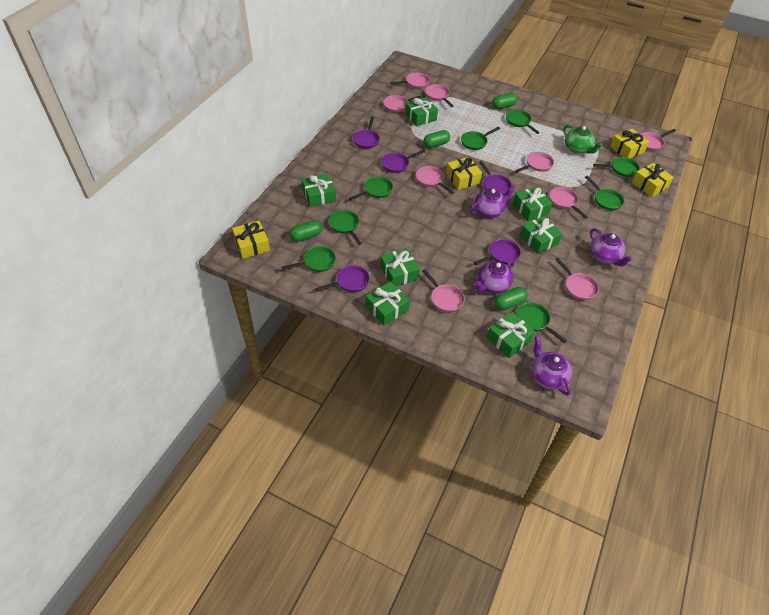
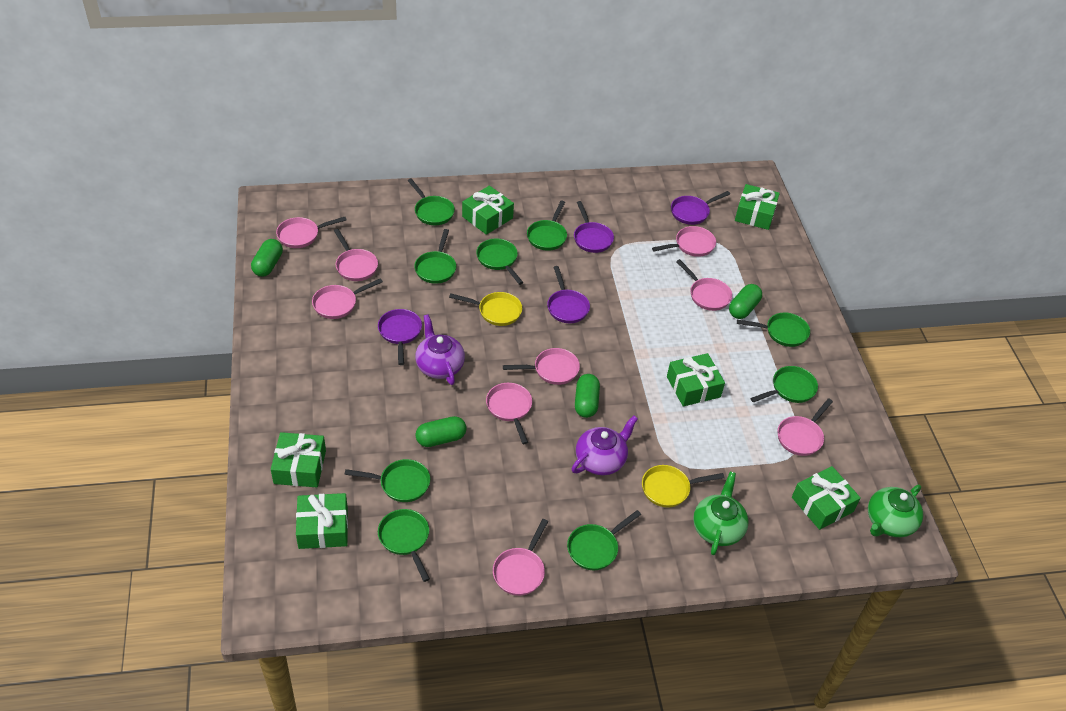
green gift: [302,174,336,207] [365,281,409,325] [380,248,420,286] [405,97,438,126] [487,312,535,358] [513,186,553,222] [520,216,563,254] = 7 -> [271,432,326,487] [296,493,348,549] [462,186,514,235] [667,353,725,407] [735,184,780,230] [792,466,861,530] = 6
green pan: [282,246,336,272] [329,210,361,245] [349,177,393,200] [461,127,500,150] [506,110,540,134] [516,303,567,343] [585,176,624,210] [593,157,640,177] = 8 -> [345,459,430,502] [378,509,430,582] [408,178,455,225] [414,229,456,284] [476,239,523,285] [527,201,567,251] [567,510,641,570] [737,312,810,347] [750,366,818,403] = 9
green teapot: [563,125,603,154] = 1 -> [693,472,749,555] [868,485,923,537] = 2
purple pan: [315,265,370,292] [353,117,380,149] [381,150,425,173] [474,239,521,265] [479,161,512,195] = 5 -> [378,309,422,365] [547,266,590,323] [574,201,614,253] [671,191,730,225] = 4
purple teapot: [470,185,516,218] [474,260,515,293] [531,336,572,396] [590,228,633,266] = 4 -> [415,314,465,385] [572,416,638,475] = 2
yellow gift: [232,221,270,259] [446,157,482,190] [610,129,649,158] [632,163,674,197] = 4 -> none = 0
yellow pan: none = 0 -> [449,292,522,326] [642,465,724,508] = 2

